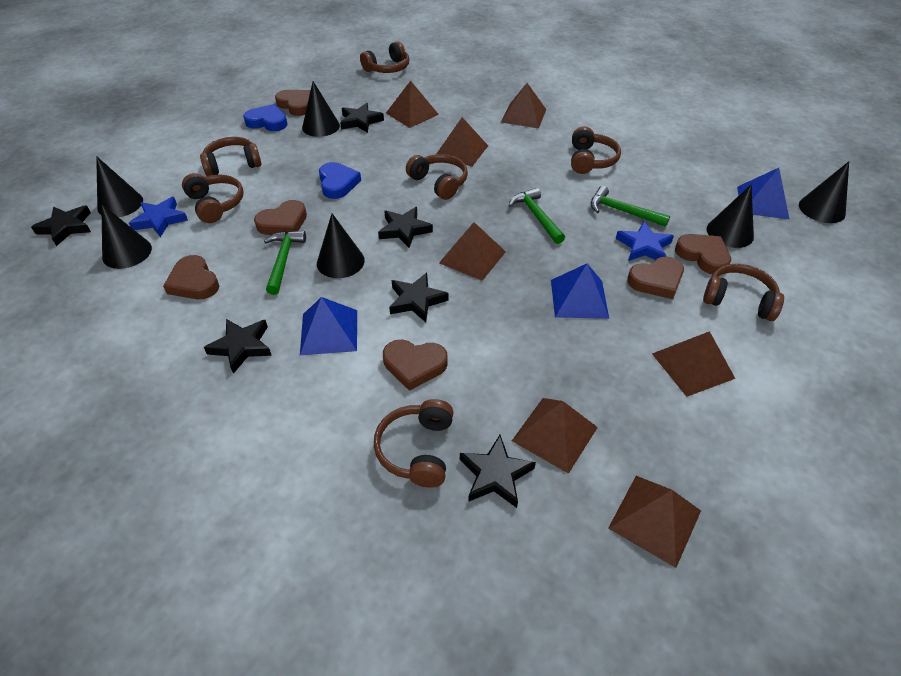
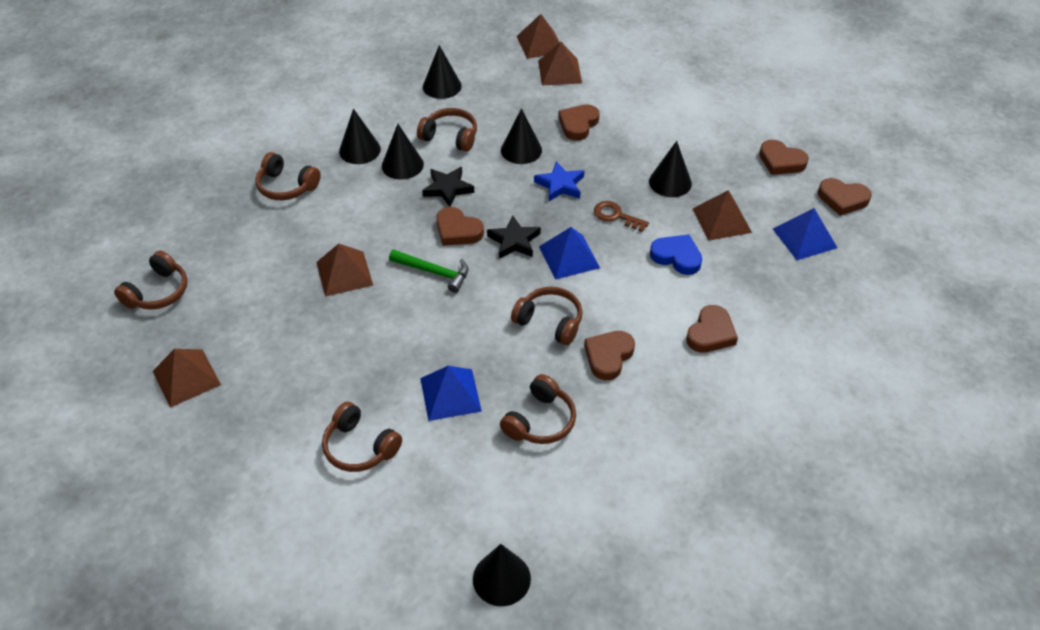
black star: [31,205,91,246] [204,319,272,374] [340,103,384,133] [378,207,433,248] [389,273,449,322] [460,435,536,508] = 6 -> [422,167,474,207] [487,215,541,259] = 2
blue heart: [243,104,288,131] [319,162,361,199] = 2 -> [650,234,702,275] = 1
blue star: [129,197,188,237] [616,221,674,261] = 2 -> [534,161,584,202] = 1
brown headphones: [182,173,244,223] [200,137,261,176] [360,41,409,73] [374,399,453,488] [406,154,468,200] [571,127,621,174] [703,264,784,321] = 7 -> [114,250,188,310] [256,152,321,200] [322,402,402,472] [417,108,477,152] [500,374,576,444] [511,287,583,345] = 6
brown key: none = 0 -> [594,201,649,232] = 1
brown pyramid: [386,81,439,128] [437,117,488,167] [439,222,506,281] [501,83,546,128] [512,398,598,474] [608,476,701,568] [652,331,735,397] = 7 -> [153,349,221,408] [316,244,373,297] [517,14,560,59] [538,42,582,85] [693,190,752,241] = 5
green hammer: [264,231,306,295] [509,188,565,244] [591,186,670,227] = 3 -> [389,250,468,293] = 1

